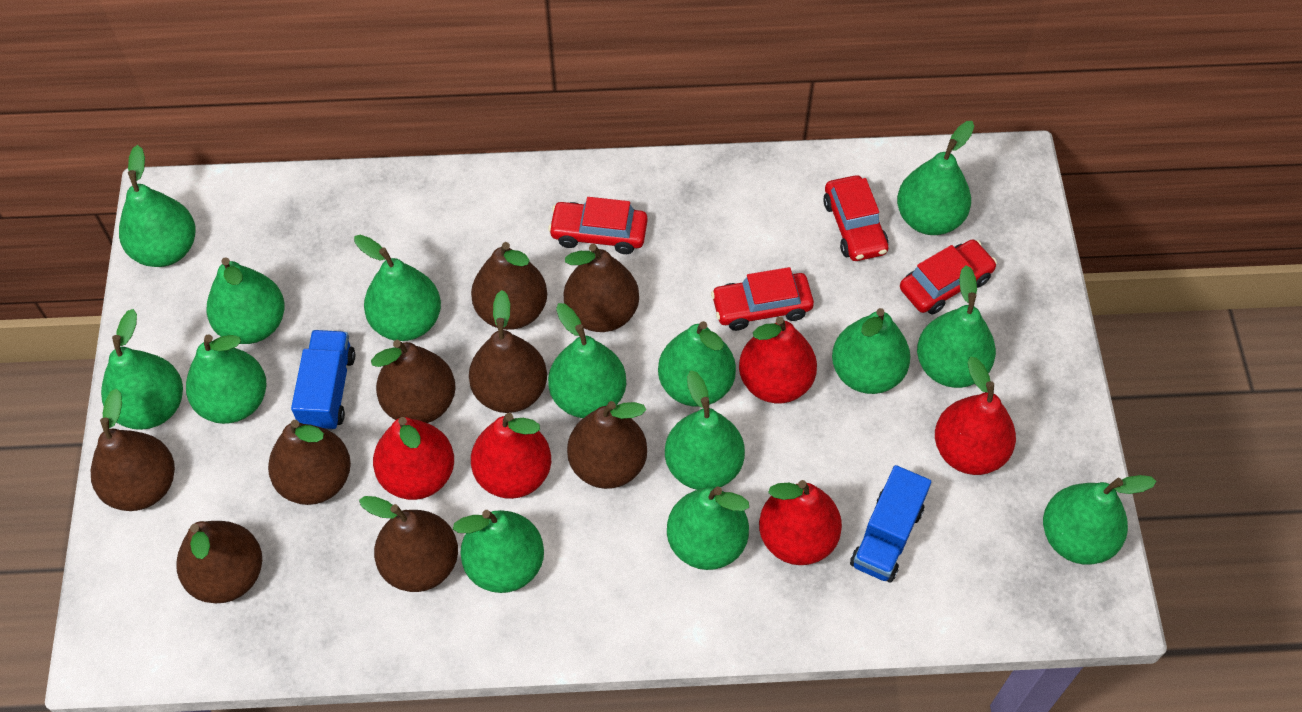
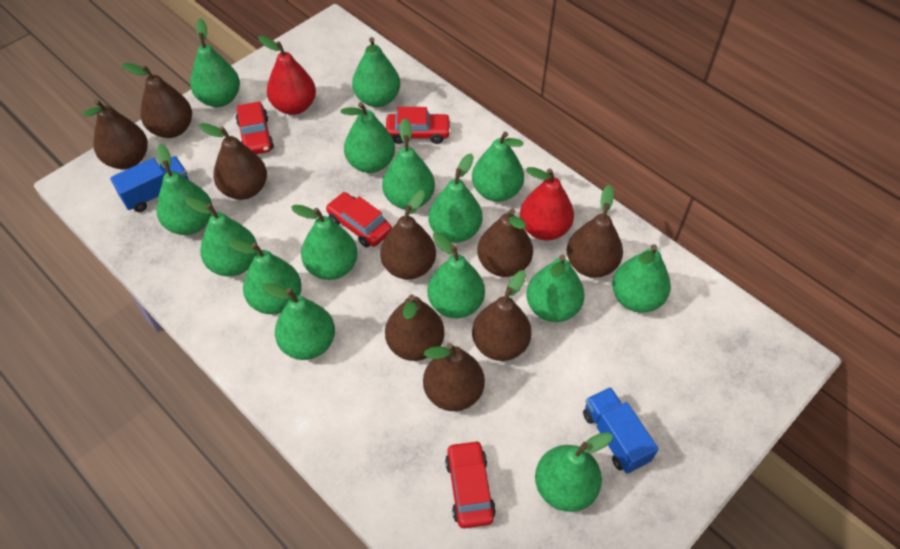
green pear: [101,309,183,430] [119,145,196,267] [186,334,267,424] [207,258,285,344] [354,235,441,341] [453,510,544,593] [548,303,626,418] [658,321,736,407] [665,370,745,490] [667,487,749,570] [832,308,910,394] [897,121,974,235] [917,265,996,388] [1043,475,1156,565] = 14 -> [157,144,213,235] [185,197,258,277] [190,18,240,107] [228,240,302,314] [263,283,335,360] [291,205,358,280] [341,102,395,173] [352,37,400,107] [382,118,435,210] [428,153,482,243] [428,232,485,318] [472,132,524,202] [526,255,585,322] [535,432,613,512] [612,244,671,313] = 15
red pear: [373,417,454,500] [471,413,551,499] [739,317,817,403] [759,480,842,565] [935,357,1016,475] = 5 -> [258,36,316,115] [520,167,574,240] = 2

